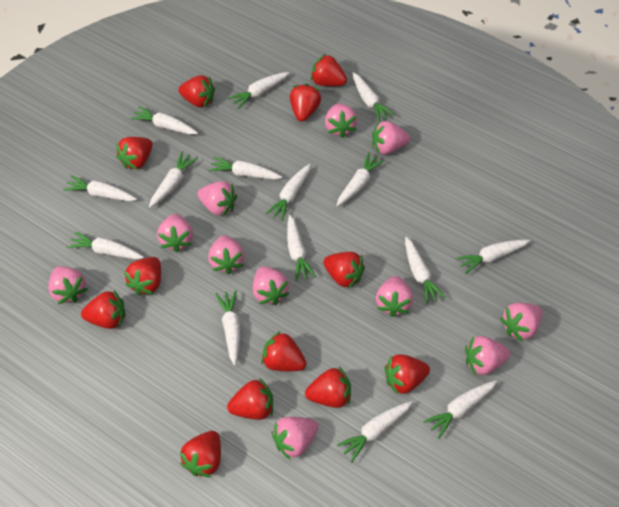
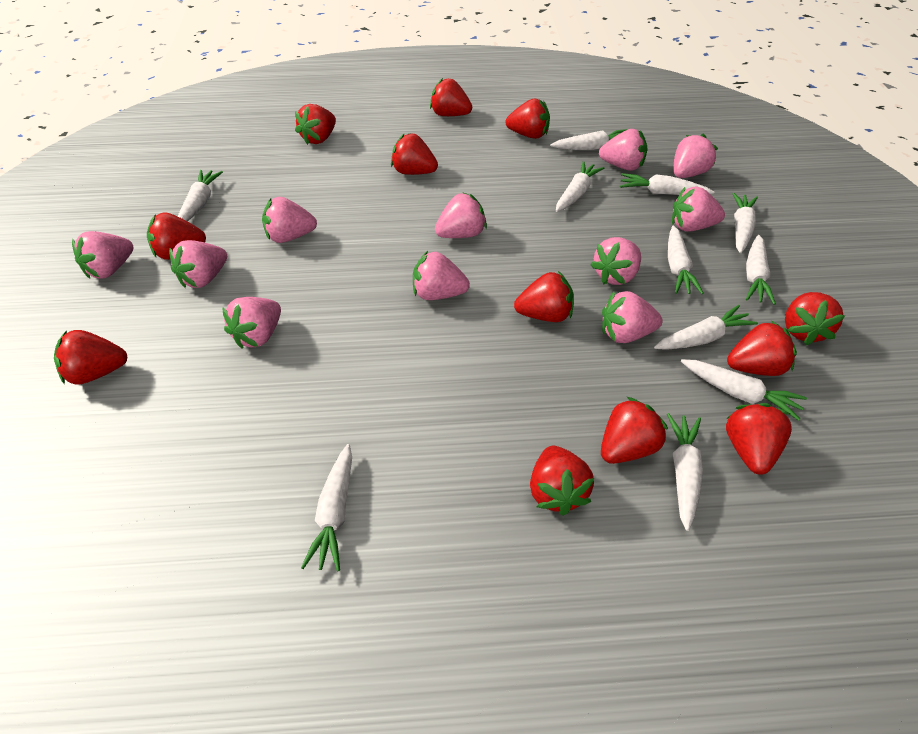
white carrot: [63,175,137,201] [67,231,144,259] [130,106,198,135] [149,151,198,208] [208,156,282,180] [216,290,241,365] [228,72,289,109] [265,164,311,221] [287,215,316,281] [336,152,385,206] [337,401,413,463] [352,72,395,122] [405,237,446,305] [423,381,497,439] [456,239,530,274] = 15 -> [178,170,223,221] [301,444,352,571] [550,129,627,150] [556,161,604,212] [620,173,715,195] [654,305,758,350] [667,413,703,531] [668,226,704,294] [681,359,807,421] [732,193,758,253] [746,235,776,305] = 11

